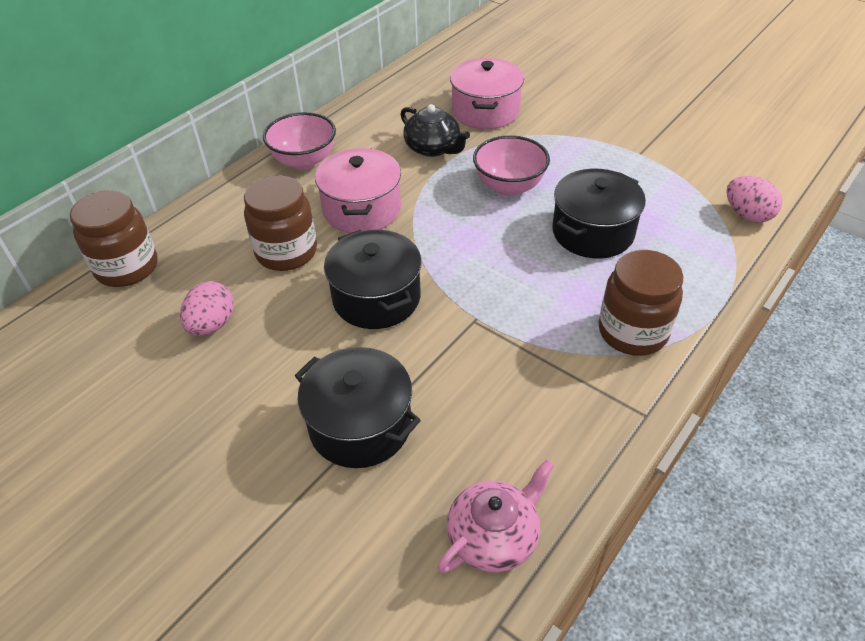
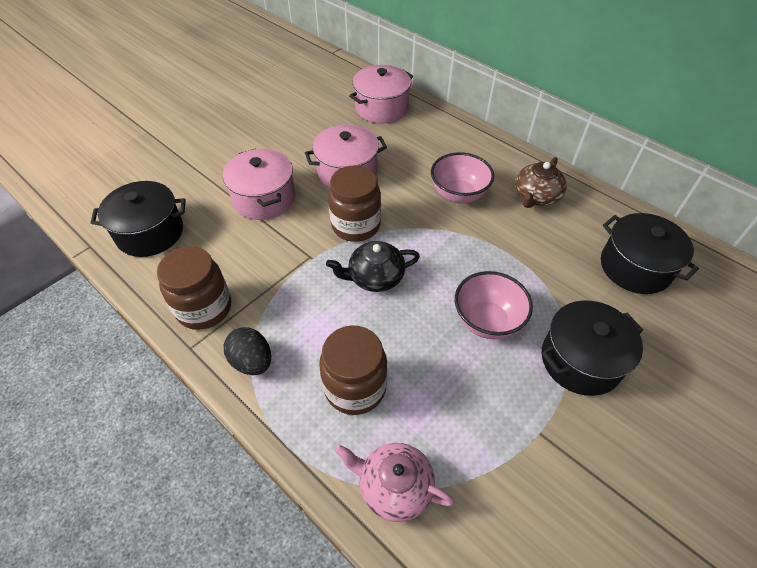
black egg: none = 0 -> [224,327,271,375] = 1
brown teapot: none = 0 -> [515,157,567,208] = 1
pink egg: [180,281,234,336] [726,176,782,223] = 2 -> none = 0
pink pot: [315,148,401,233] [450,58,524,129] = 2 -> [223,149,295,220] [305,124,387,188] [349,65,413,123] = 3

